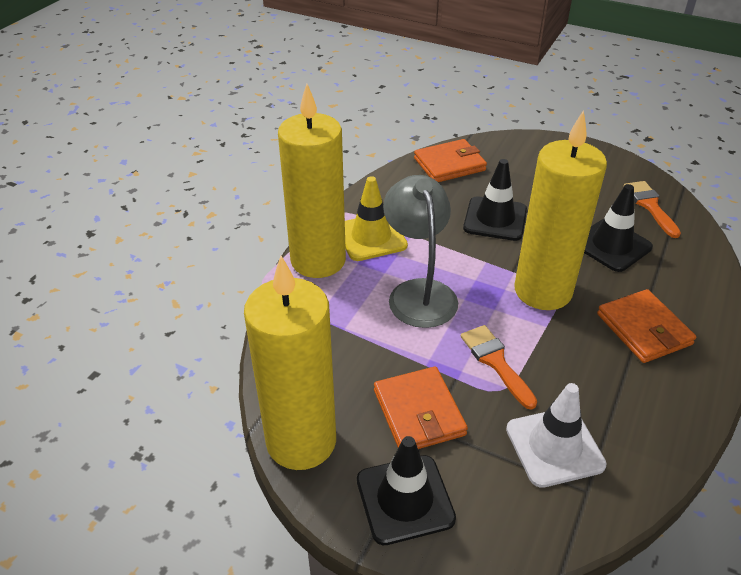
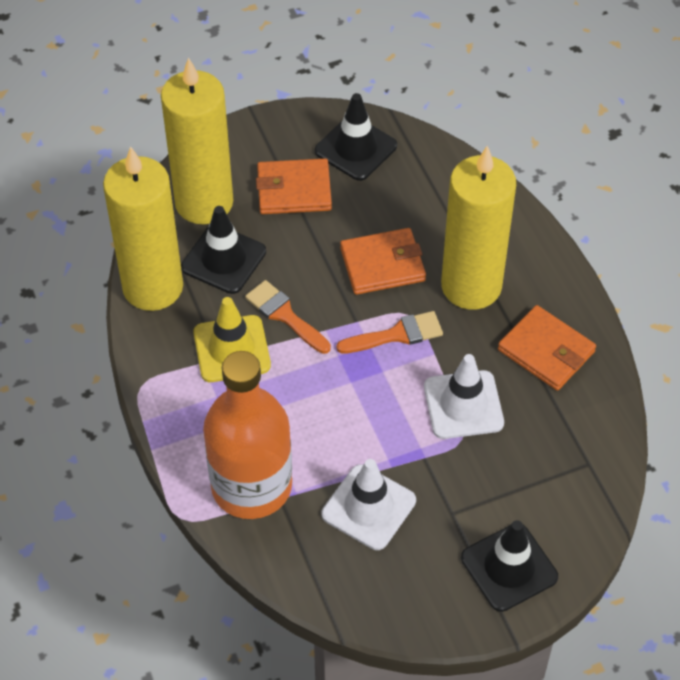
grey lamp: [383,175,458,328] = 1 -> none = 0
orange bottle: none = 0 -> [203,351,292,519] = 1
white traffic cone: [506,383,607,488] = 1 -> [322,459,416,550] [424,354,504,439] = 2

